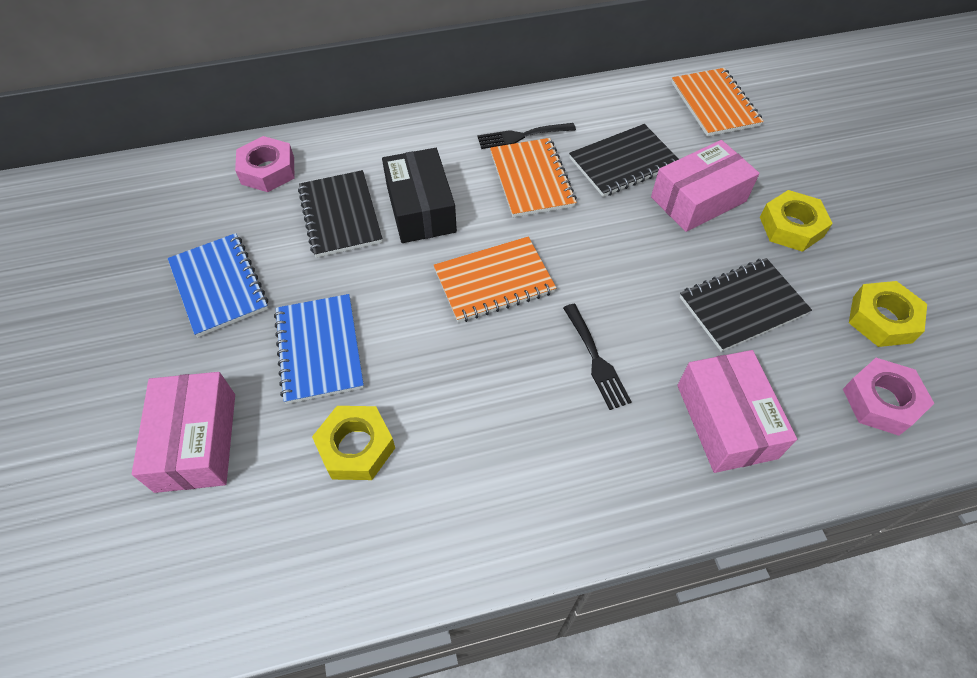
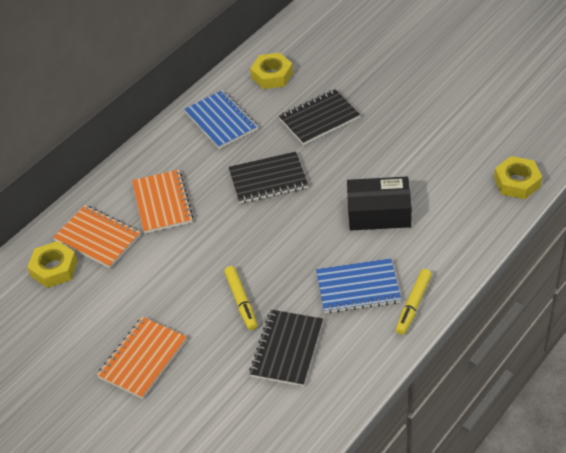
black fork: [477,123,576,149] [563,304,632,410] = 2 -> none = 0
pink box: [132,372,235,493] [651,140,760,232] [677,350,797,473] = 3 -> none = 0
pink nut: [235,136,294,192] [843,358,934,436] = 2 -> none = 0
yellow marker: none = 0 -> [224,266,257,330] [396,269,432,335] = 2

